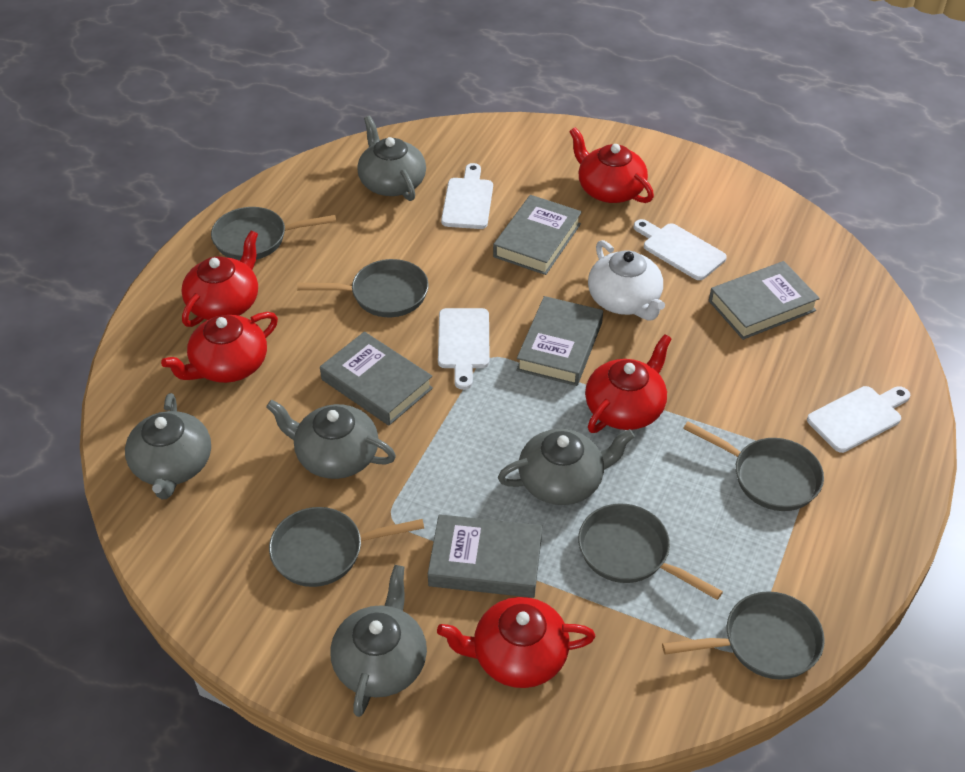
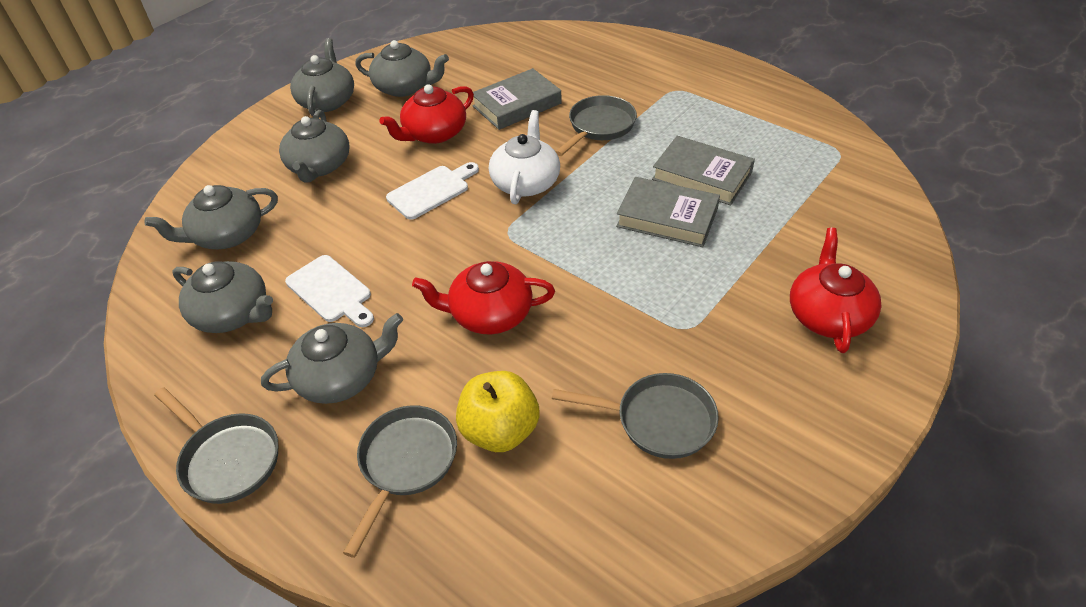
grey book: [320,332,433,425] [428,514,542,598] [493,195,582,275] [516,296,603,386] [709,261,820,340] = 5 -> [472,68,562,130] [616,177,720,247] [652,136,755,205] = 3
grey pan: [211,207,336,261] [269,507,424,587] [297,259,429,317] [578,503,723,600] [662,591,825,680] [683,421,824,511] = 6 -> [154,387,278,504] [343,405,457,558] [552,373,719,459] [555,95,637,156] = 4
grey teapot: [125,393,211,499] [266,400,396,479] [330,565,427,717] [357,116,426,201] [498,429,635,505] = 5 -> [145,185,278,249] [172,261,273,333] [261,313,403,404] [279,110,350,182] [290,38,354,116] [355,40,449,97] = 6
red teapot: [161,312,278,383] [181,231,258,327] [437,597,595,688] [569,127,654,203] [585,334,672,433] = 5 -> [379,84,474,144] [412,261,555,334] [790,228,881,353] = 3
white cutting board: [438,308,490,390] [441,163,493,229] [634,219,727,280] [807,386,910,453] = 4 -> [285,255,374,327] [386,162,479,220] = 2
yellow apple: none = 0 -> [456,371,540,452] = 1

